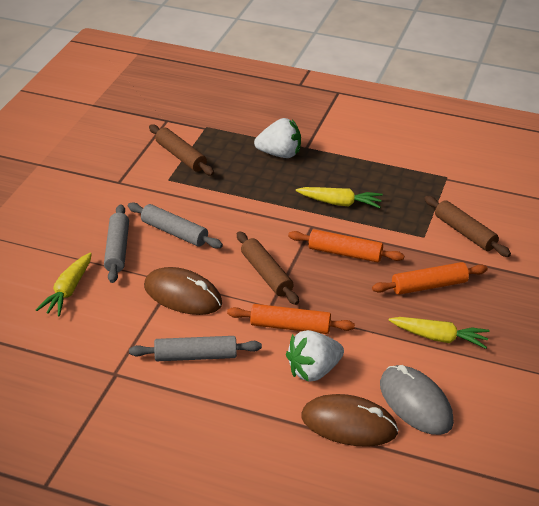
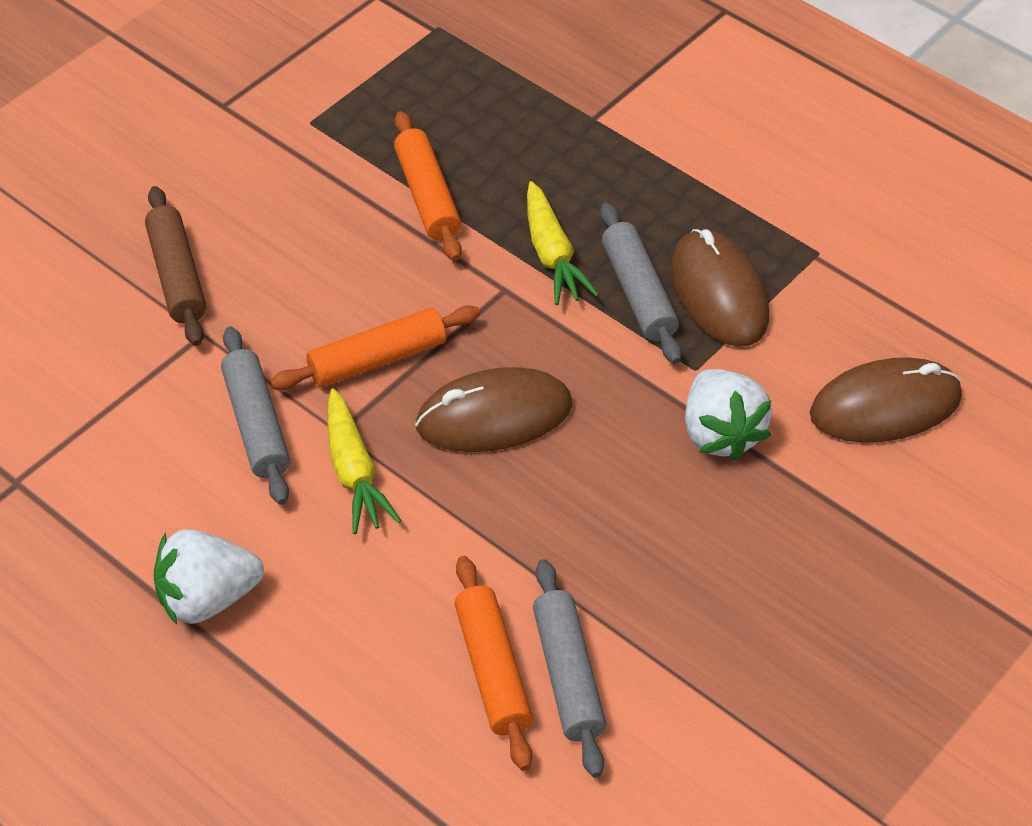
brown mouse: [144,267,222,315] [301,394,399,447] = 2 -> [415,367,572,452] [671,229,769,347] [810,357,962,443] = 3
brown rolling pin: [149,124,214,176] [237,231,299,305] [424,196,511,257] = 3 -> [145,186,206,346] = 1
grey mouse: [380,365,454,435] = 1 -> none = 0
yellow carrot: [36,253,92,316] [296,187,383,208] [389,317,490,349] = 3 -> [327,388,401,534] [527,181,599,305] = 2

